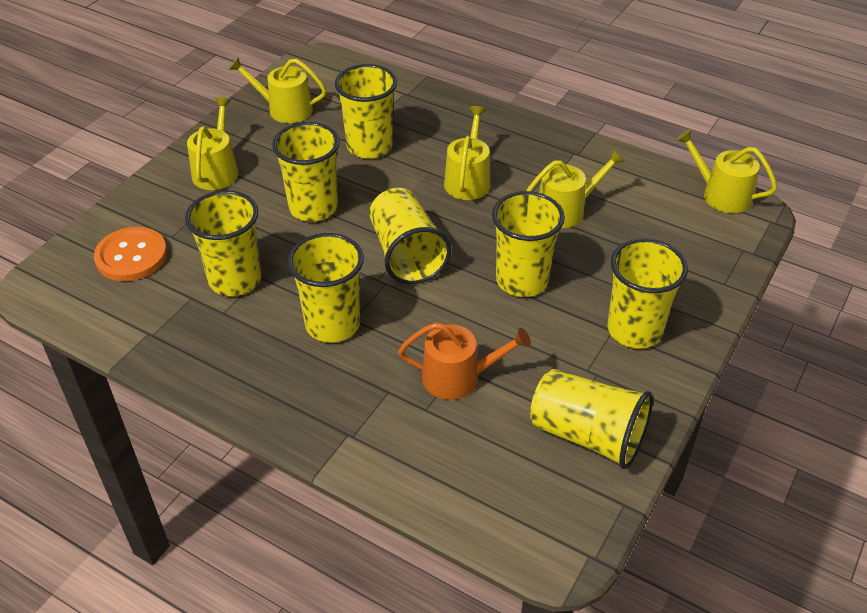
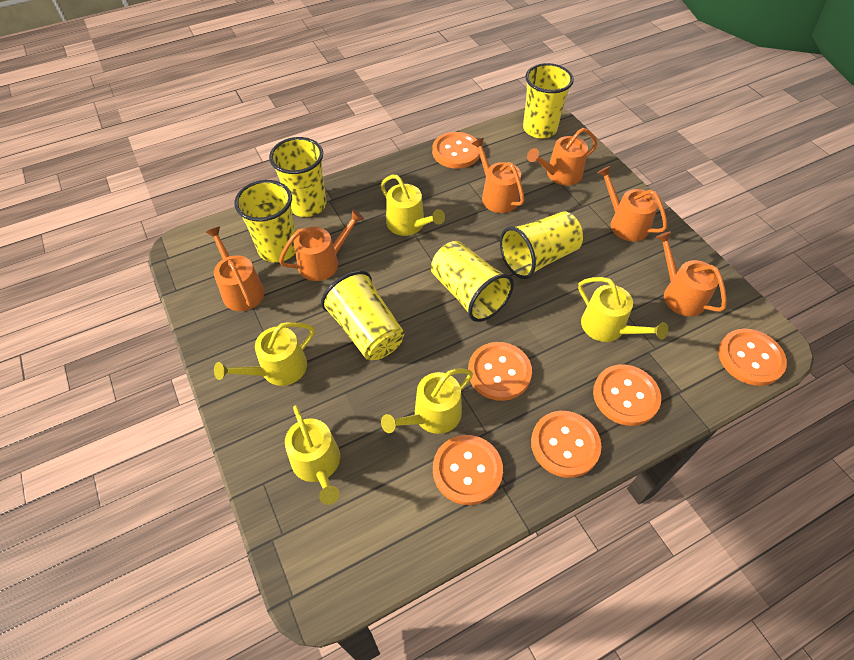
orange button: [94,227,167,281] = 1 -> [432,132,480,169] [433,435,503,505] [468,342,532,401] [531,411,601,478] [593,364,661,426] [718,329,787,386] = 6
orange watering can: [398,322,531,400] = 1 -> [206,227,265,311] [279,209,364,281] [471,138,525,213] [527,128,597,186] [597,166,667,241] [655,231,727,316] = 6
yellow cup: [185,190,261,296] [272,122,340,222] [287,233,364,343] [335,64,397,159] [369,188,451,284] [492,191,565,297] [530,369,653,469] [607,238,688,349] = 8 -> [234,180,296,262] [269,137,326,217] [321,271,404,360] [431,241,514,322] [500,212,583,279] [523,63,574,138] = 6

